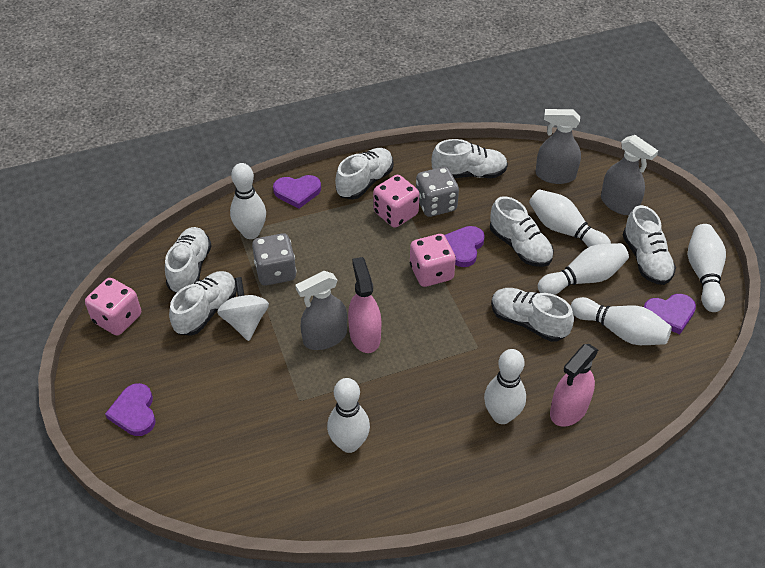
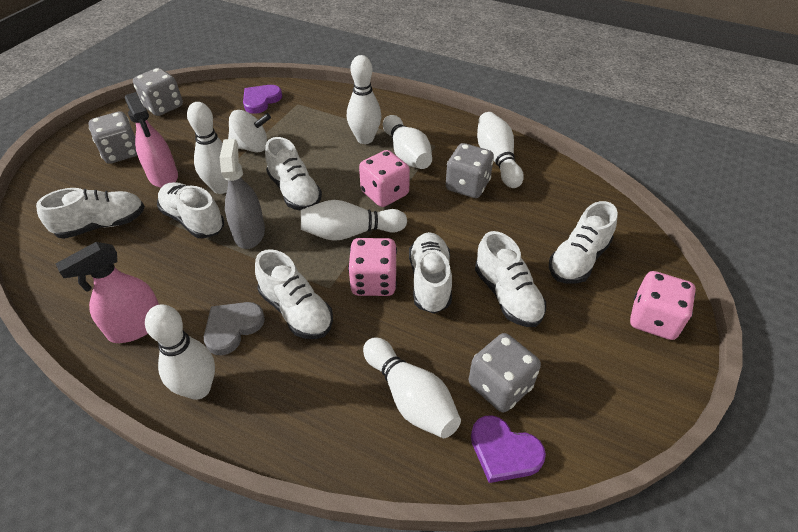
grey dice: [252,233,297,285] [416,167,459,217] = 2 -> [88,112,137,164] [133,68,183,116] [445,143,494,198] [469,333,541,412] = 4
grey heart: none = 0 -> [204,302,265,355] = 1
grey spray bottle: [295,271,347,350] [536,109,581,184] [601,135,658,215] = 3 -> [220,139,265,249] = 1
purple heart: [105,383,156,436] [273,175,321,209] [444,226,485,267] [644,294,696,334] = 4 -> [243,85,282,114] [471,415,546,483] = 2

